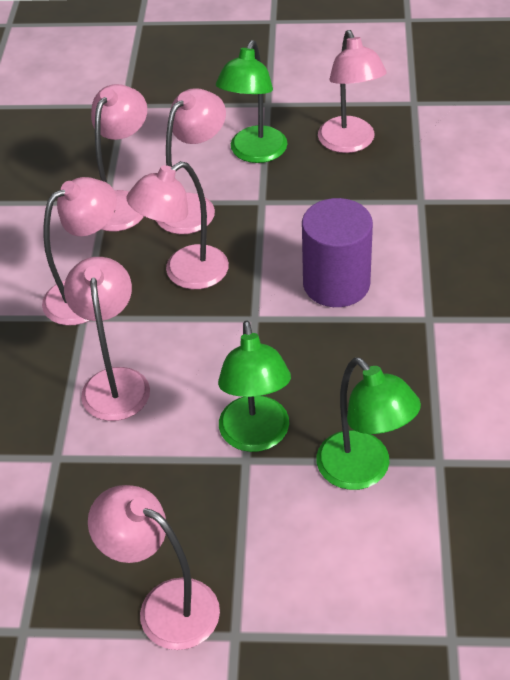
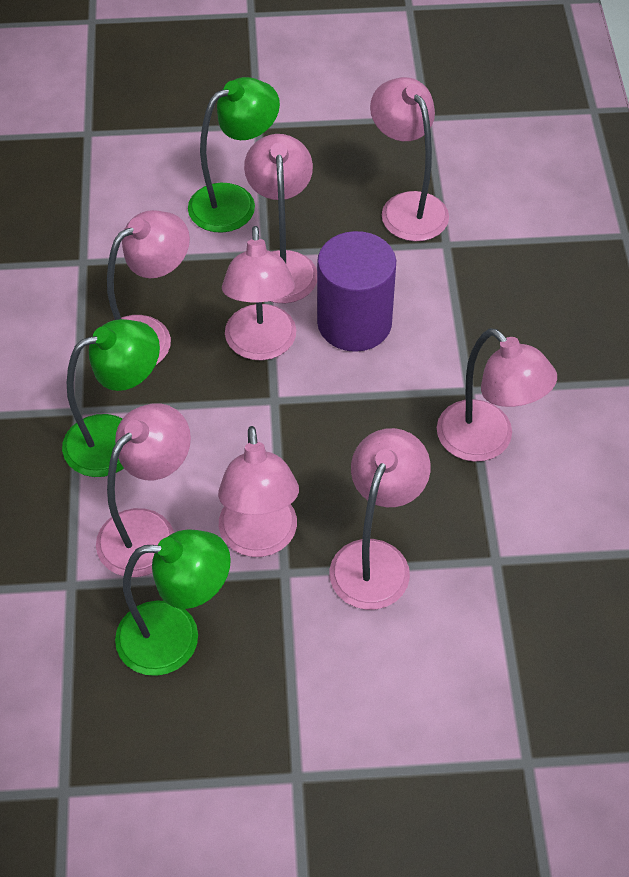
pink lamp: [42,177,117,326] [64,257,150,421] [88,485,220,650] [91,84,147,232] [127,161,229,289] [156,88,226,234] [318,30,387,153] = 7 -> [96,403,191,577] [107,210,190,366] [218,426,299,557] [222,226,296,360] [244,134,317,303] [329,428,431,610] [370,77,449,241] [437,328,557,462] = 8

